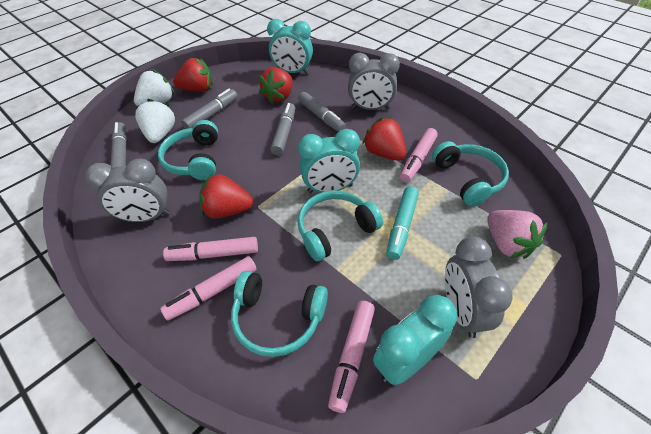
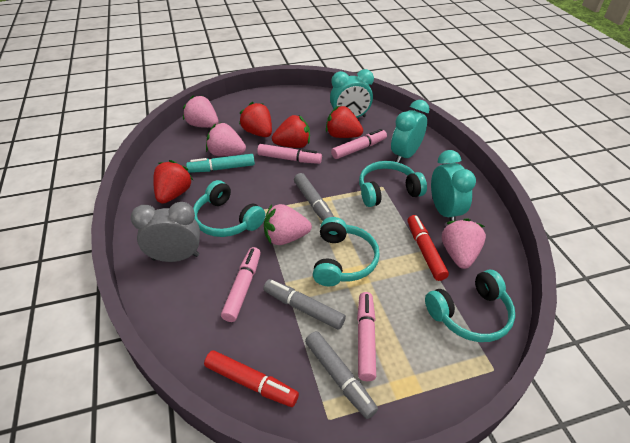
grey clock: [85,158,170,222] [348,53,400,110] [445,236,512,338] = 3 -> [131,202,200,262] = 1
grey marker: [110,122,127,169] [181,89,237,129] [270,103,295,155] [298,92,346,132] = 4 -> [263,279,346,329] [294,173,334,221] [305,331,378,419] = 3
pink strawberry: [487,210,547,259] = 1 -> [183,95,219,128] [206,123,246,156] [264,204,312,245] [442,218,486,269] = 4
red marker: none = 0 -> [204,350,299,407] [408,215,449,281] = 2
white strawberry: [134,69,174,106] [135,99,175,143] = 2 -> none = 0

